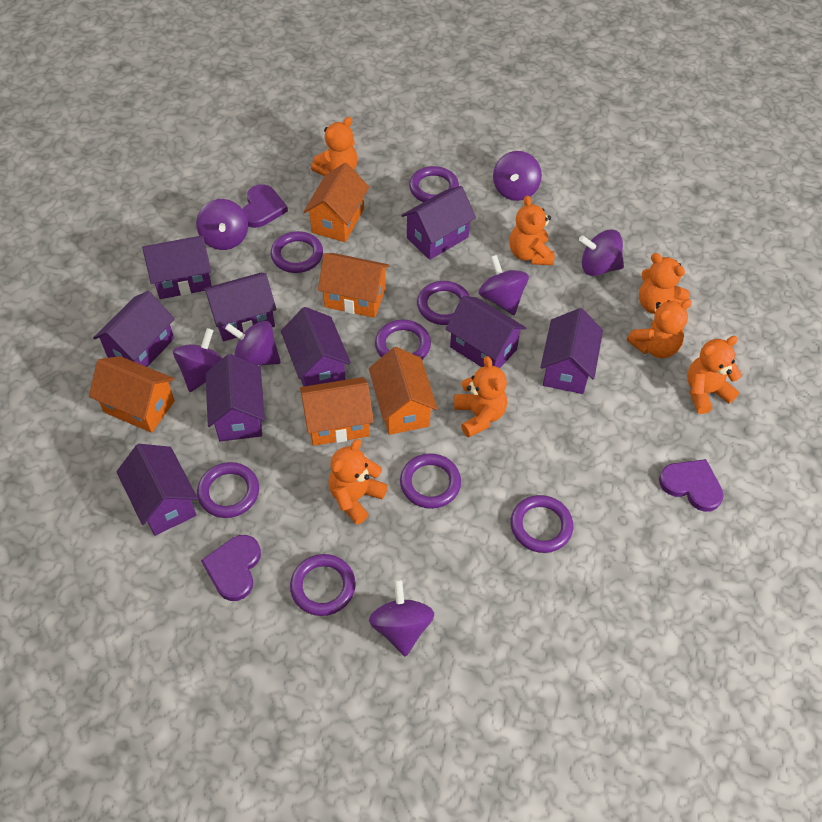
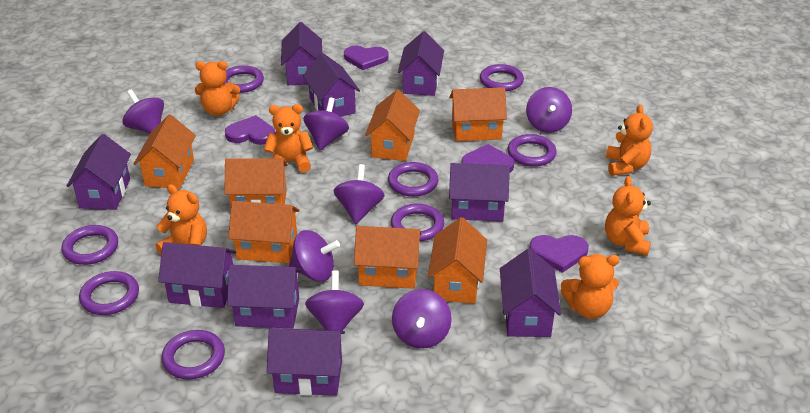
orange house: [89,356,175,433] [300,377,374,446] [303,163,369,242] [318,253,390,318] [369,347,438,435] = 5 -> [134,115,196,189] [224,158,288,205] [228,201,299,263] [354,226,422,289] [365,90,420,161] [428,217,487,304] [449,87,507,141] = 7
orange teddy bear: [311,117,357,176] [329,439,388,525] [454,356,507,438] [509,195,555,265] [627,299,692,358] [639,253,690,314] [687,336,742,414] = 7 -> [156,184,207,255] [195,61,240,116] [264,104,313,173] [561,254,620,319] [605,176,651,256] [606,105,653,176] = 6
purple heart: [201,535,261,601] [243,184,288,228] [659,459,724,512] = 3 -> [225,115,275,145] [344,46,389,70] [461,144,514,173] [529,235,589,273] = 4

